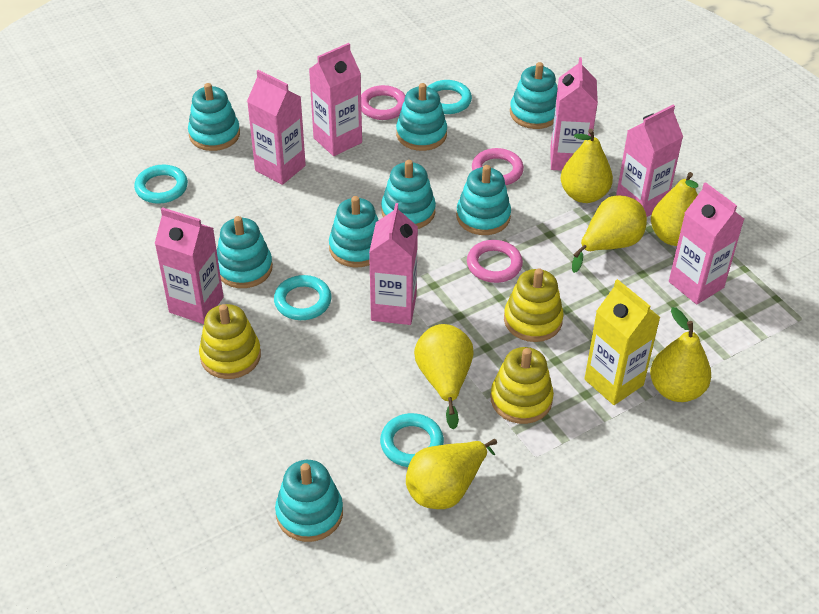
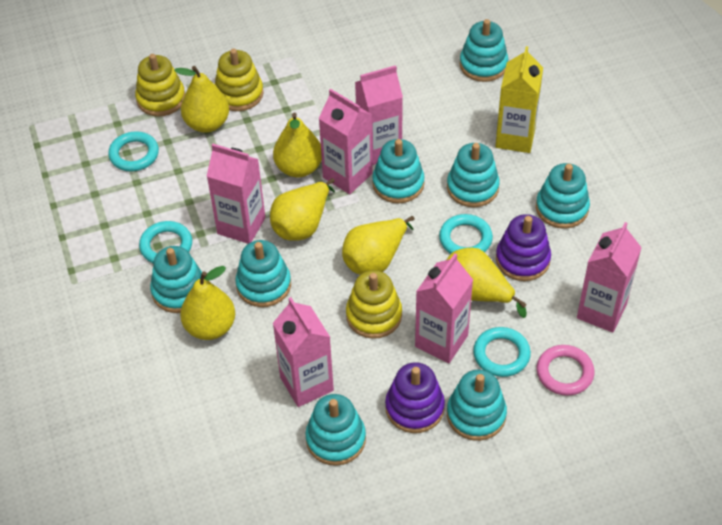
pink carton: [154,207,224,324] [247,70,306,185] [309,43,362,156] [369,203,418,325] [551,57,598,171] [616,105,683,217] [669,182,744,304] = 7 -> [207,144,266,244] [273,297,334,407] [318,89,373,194] [355,65,403,165] [415,253,473,363] [577,222,642,333] = 6
pink ring: [361,85,406,120] [467,240,523,283] [472,148,524,185] = 3 -> [536,345,594,396] = 1
purple stacking toy: none = 0 -> [385,362,445,433] [496,214,551,281] = 2

